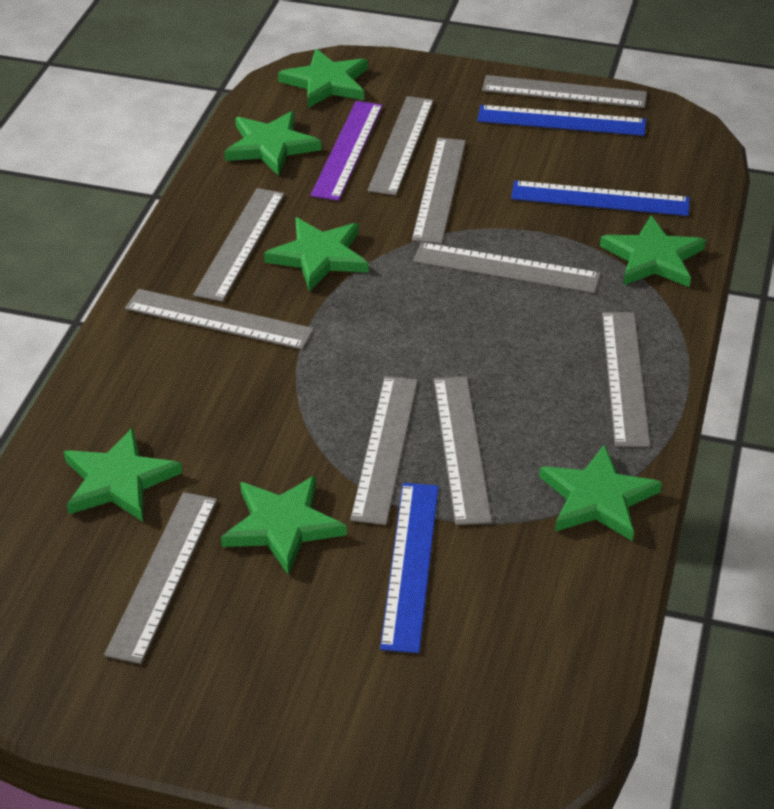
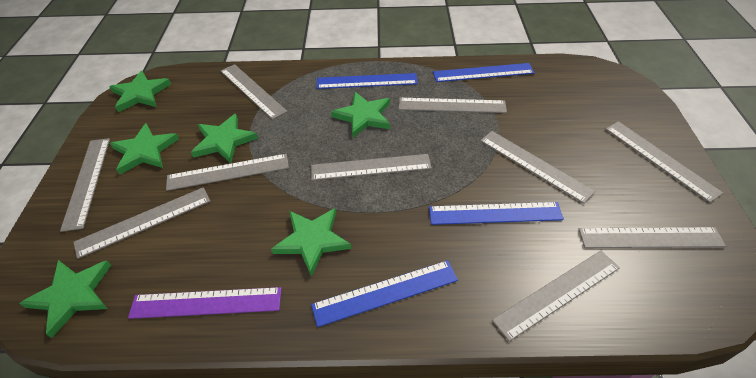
blue ruler: [380,483,439,653] [477,105,646,136] [511,181,690,216] = 3 -> [311,260,458,327] [317,73,418,89] [429,202,564,225] [433,63,534,82] = 4
green star: [64,427,182,522] [221,475,347,575] [224,111,322,176] [264,218,368,291] [278,49,368,108] [539,444,662,541] [600,215,706,287] = 7 -> [19,260,111,338] [110,70,171,112] [110,123,179,174] [191,114,258,163] [271,208,351,276] [331,92,390,138] = 6

